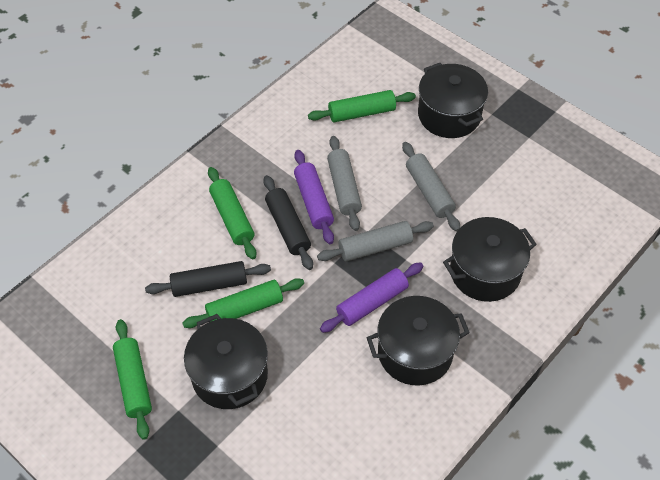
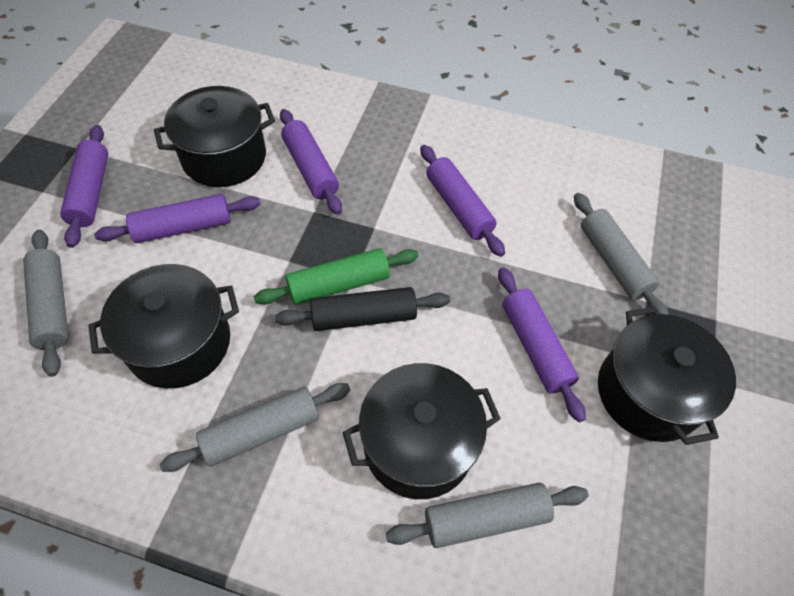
black rolling pin: [145,261,271,297] [263,175,313,270] = 2 -> [275,287,450,331] = 1
green rolling pin: [113,319,152,440] [182,278,304,328] [208,167,256,259] [308,90,416,122] = 4 -> [253,248,418,305] = 1
grey rolling pin: [317,221,434,262] [327,136,362,231] [402,142,460,231] = 3 -> [23,230,69,377] [160,383,350,472] [386,483,589,548] [574,193,669,315] = 4
purple rolling pin: [294,150,334,244] [320,262,423,333] = 2 -> [60,125,108,248] [94,194,261,243] [280,109,342,215] [420,145,505,257] [498,267,586,422] = 5

